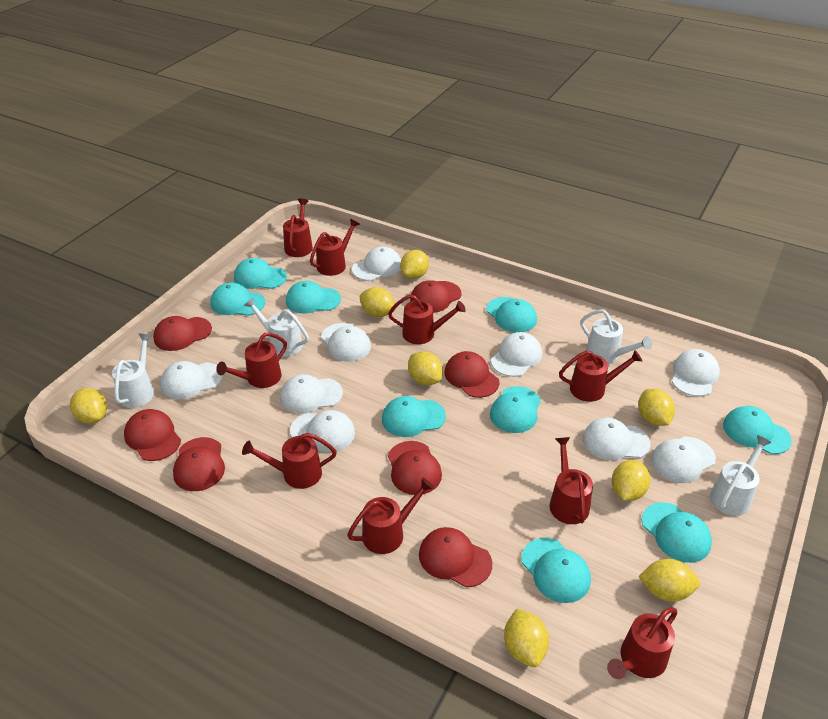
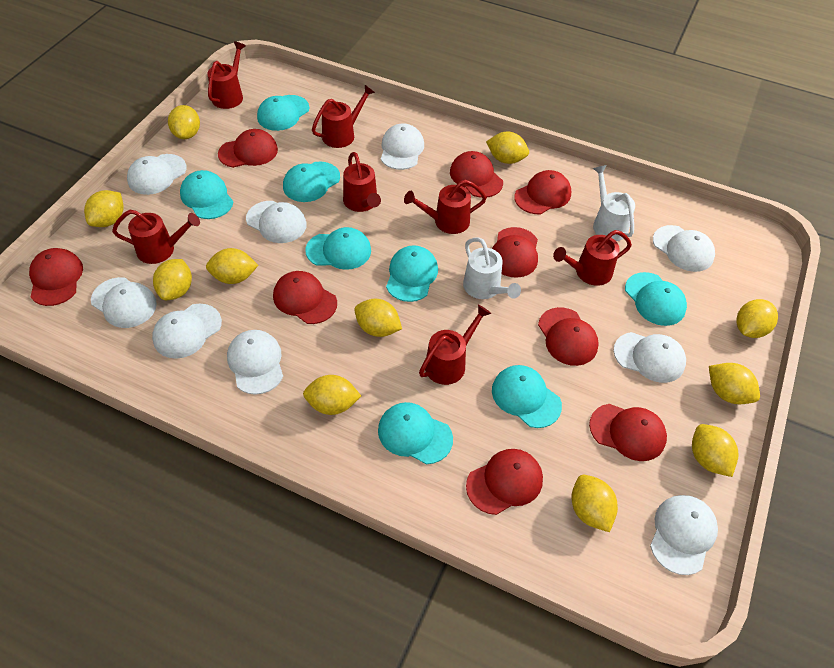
red cap: [124,409,181,461] [153,316,212,351] [173,437,225,491] [388,441,442,495] [410,280,461,313] [419,527,492,587] [444,351,499,398] = 7 -> [29,248,83,306] [218,129,278,168] [273,271,337,324] [450,151,503,198] [466,449,543,515] [492,227,538,278] [514,170,571,214] [538,307,599,366] [589,404,667,461] = 9
red watering can: [216,333,287,388] [242,433,337,489] [283,199,313,257] [310,219,360,276] [347,477,434,554] [388,294,466,344] [549,437,593,524] [559,350,642,402] [607,607,677,679] = 9 -> [112,210,200,264] [207,42,246,109] [312,85,375,148] [343,152,381,212] [404,180,487,234] [419,304,491,385] [553,230,632,286] = 7
turquoise cap: [211,283,265,316] [234,258,287,289] [286,281,341,314] [382,396,446,437] [486,297,537,332] [490,386,541,433] [521,538,591,603] [642,502,712,563] [723,406,792,454] = 9 -> [180,170,233,219] [257,95,309,131] [283,162,340,202] [305,227,371,270] [378,402,453,464] [386,245,438,302] [492,365,562,428] [625,272,687,326] = 8
white watering can: [112,334,154,408] [244,298,309,357] [581,309,652,363] [710,435,772,516] = 4 -> [463,237,521,299] [593,165,635,241] = 2
yellow lemon: [70,388,107,424] [360,287,396,317] [400,250,429,279] [408,351,443,385] [504,609,549,667] [612,460,650,501] [638,388,675,426] [638,559,700,602] = 8 -> [84,190,124,227] [153,259,192,300] [168,105,200,139] [206,248,258,284] [303,375,361,415] [354,299,402,337] [486,132,529,164] [572,475,618,532] [692,424,739,477] [709,363,760,404] [736,299,778,338] = 11

